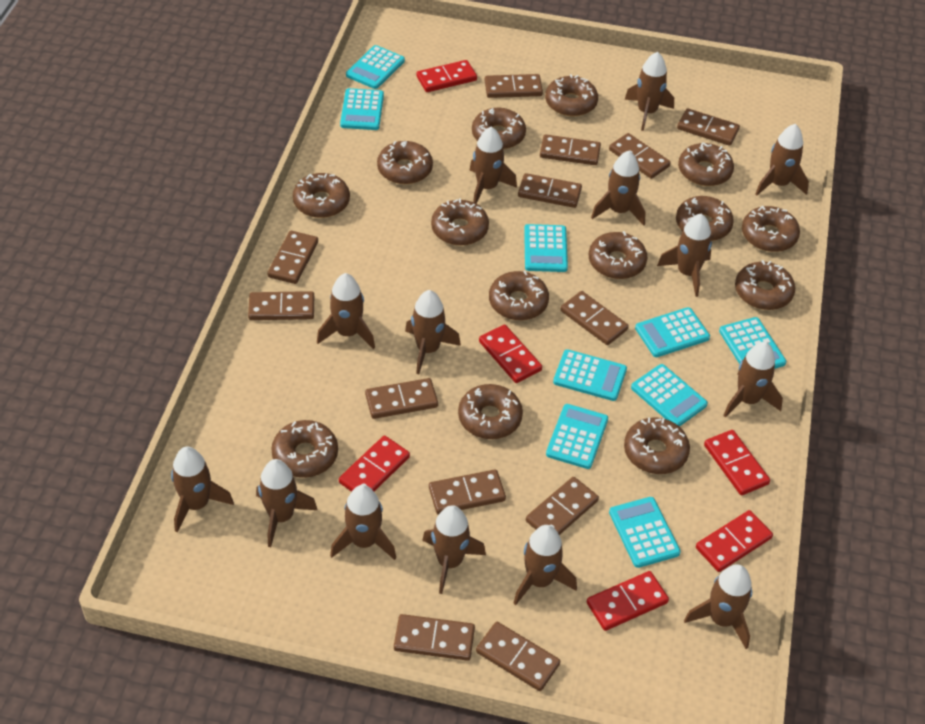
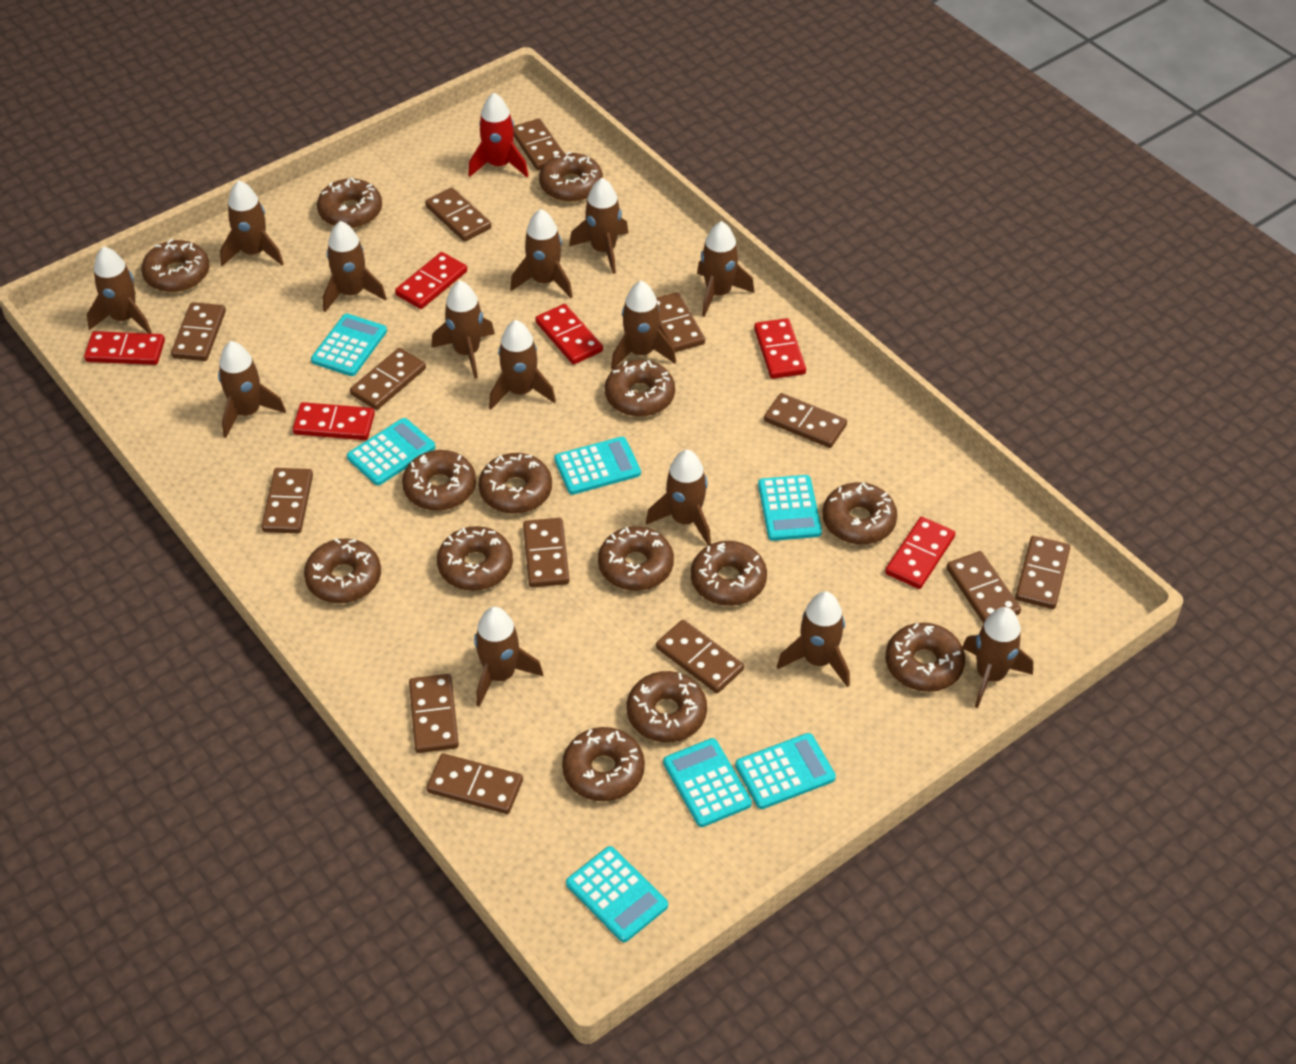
red rocket: none = 0 -> [468,93,529,177] = 1
turquoise calculator: [340,88,384,130] [346,45,405,89] [524,224,568,272] [546,404,608,469] [553,349,627,401] [609,497,681,568] [631,364,708,427] [635,307,710,357] [719,317,786,369] = 9 -> [311,314,387,376] [347,418,435,485] [554,437,641,495] [566,846,668,942] [663,738,752,827] [735,733,836,809] [758,475,822,541] = 7

